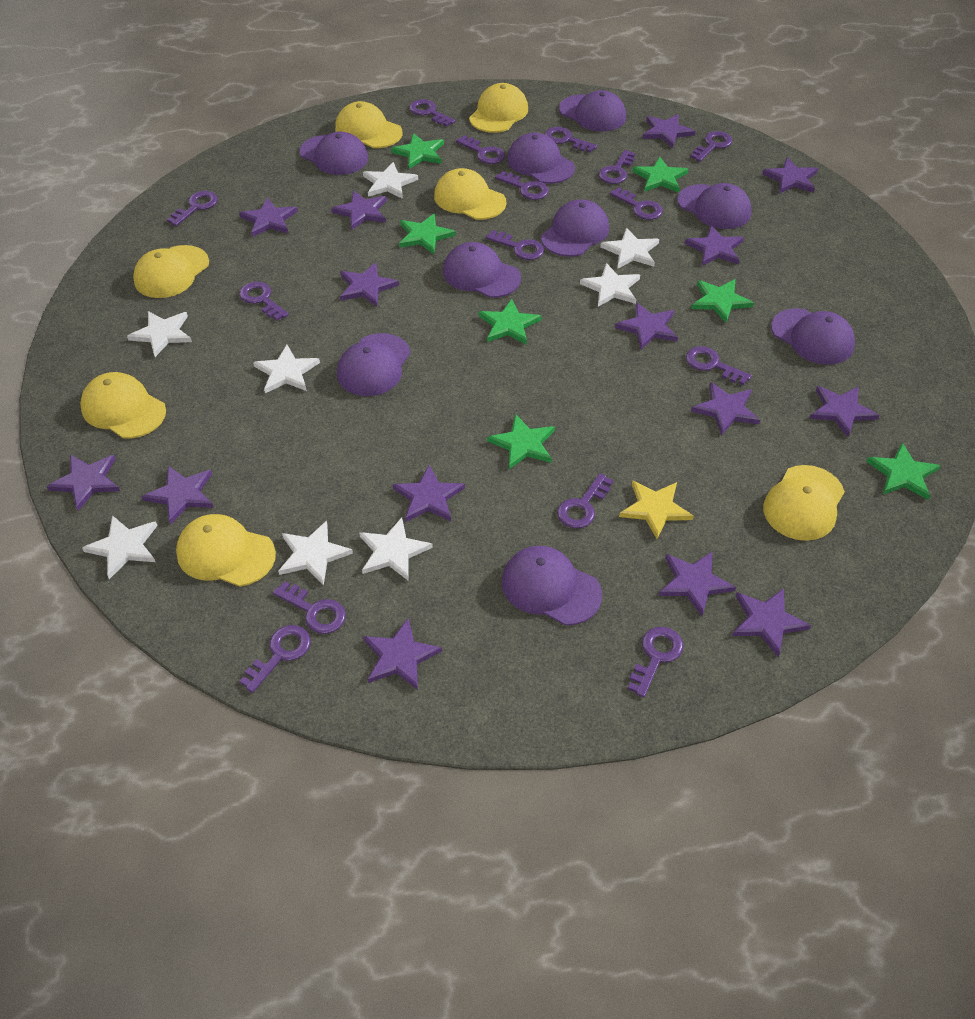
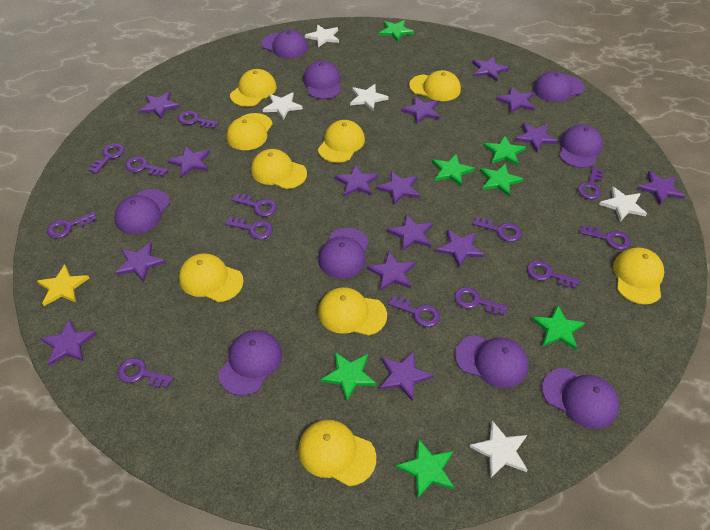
purple key: [167,191,218,226] [239,282,289,321] [239,625,311,693] [273,581,346,634] [409,99,455,127] [456,135,505,164] [486,230,544,260] [495,171,549,200] [544,127,597,153] [557,473,613,528] [599,150,636,184] [610,187,663,220] [628,627,683,698] [686,346,752,385] [690,131,733,162] = 15 -> [47,212,97,238] [89,143,125,174] [117,358,174,388] [125,157,168,177] [178,111,219,129] [225,217,273,239] [232,193,277,217] [388,295,440,327] [454,287,508,316] [473,217,522,242] [527,260,580,289] [578,167,603,199] [580,225,631,250] = 13
white star: [82,515,158,579] [127,311,192,357] [253,345,320,393] [278,521,353,585] [359,517,433,581] [363,162,418,199] [580,263,640,307] [600,228,659,269] = 8 -> [263,92,303,120] [305,25,339,47] [350,84,389,111] [469,420,528,479] [599,186,647,221] = 5
yellow cap: [80,372,166,438] [133,245,209,298] [176,514,276,587] [335,101,403,148] [434,168,506,220] [469,83,528,133] [763,465,845,541] = 7 -> [179,253,244,302] [226,113,273,150] [230,69,276,107] [251,149,307,189] [298,420,376,486] [318,120,365,163] [318,287,387,335] [409,70,461,101] [613,248,664,304] = 9

